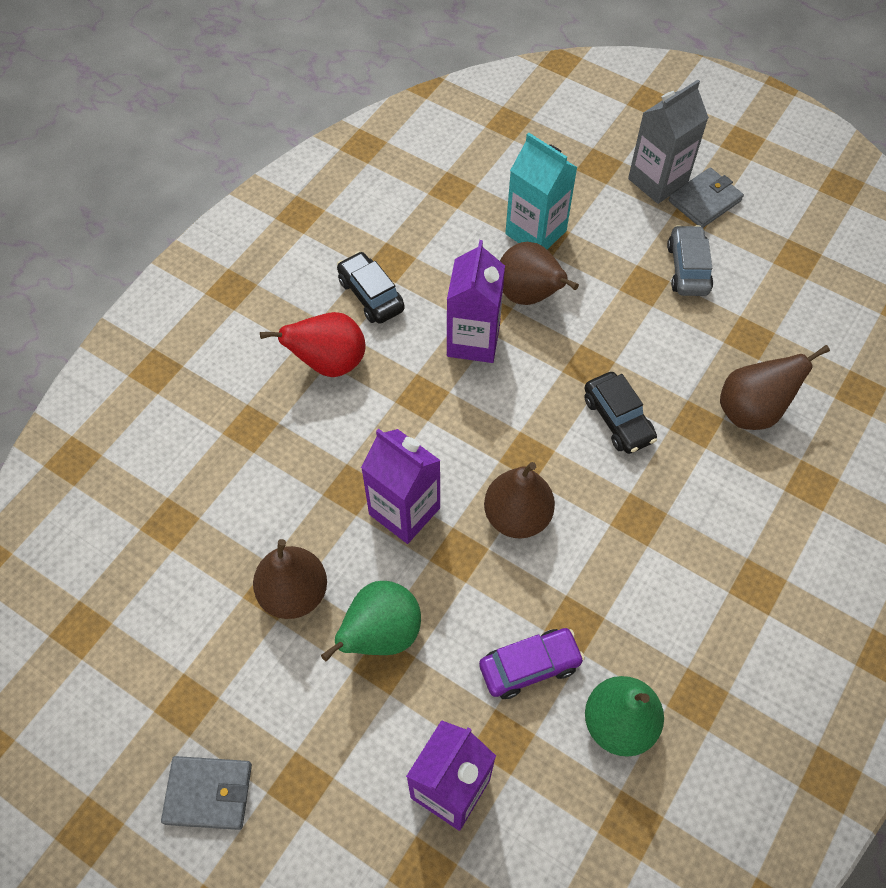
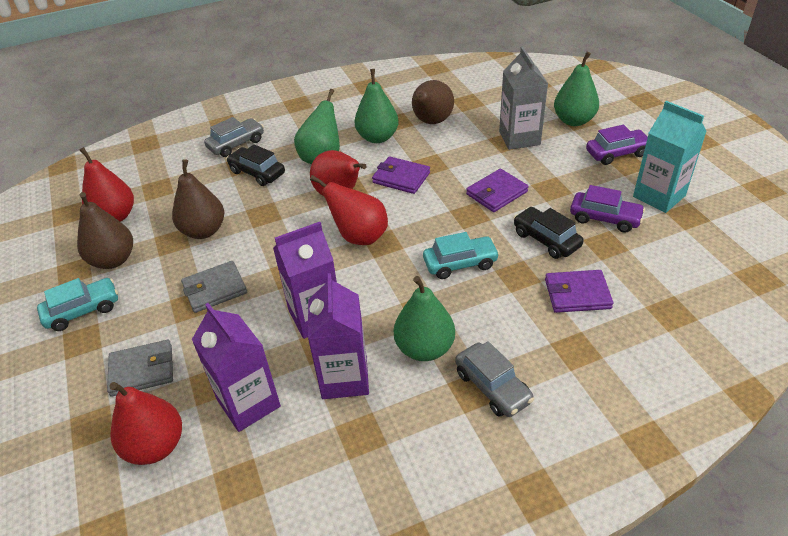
brown pear: [253,539,327,619] [484,462,555,539] [500,242,579,305] [720,345,830,430] = 4 -> [77,192,133,269] [172,159,224,239] [412,80,454,124] = 3
green pear: [321,581,421,661] [585,676,664,757] = 2 -> [294,89,340,164] [354,69,399,143] [394,276,455,361] [554,52,599,126] = 4
grey car: [667,225,713,296] = 1 -> [204,117,264,157] [455,341,534,417] = 2
purple car: [479,628,585,699] = 1 -> [570,185,645,233] [586,125,648,165] = 2
purple wallet: none = 0 -> [372,156,430,194] [466,169,528,212] [545,270,613,313] = 3
red pear: [260,312,365,377] = 1 -> [79,147,134,222] [110,382,182,465] [310,150,367,196] [310,175,388,245] = 4
turquoise car: none = 0 -> [37,278,118,331] [423,232,500,279] = 2

